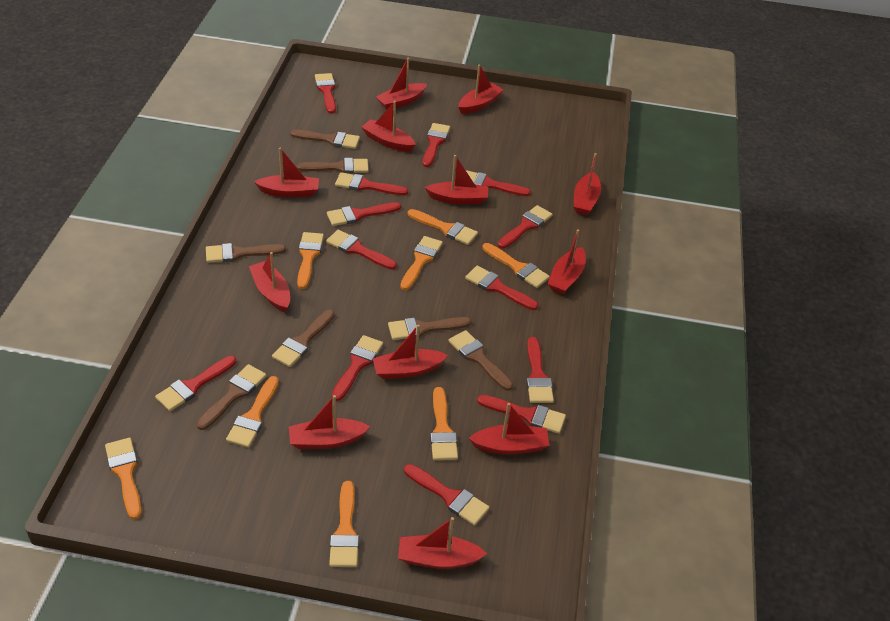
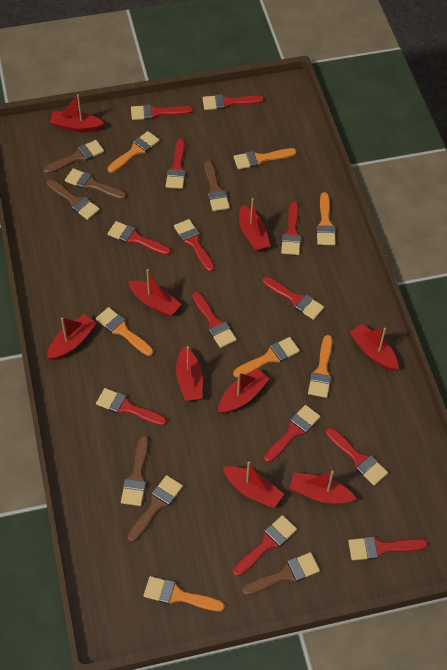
orange brush: [105,438,142,520] [226,376,279,448] [297,232,324,289] [329,481,359,567] [400,236,443,290] [408,209,478,245] [430,387,458,460] [482,243,550,288] = 8 -> [96,307,153,356] [108,131,160,173] [144,576,225,611] [233,337,300,378] [234,148,297,170] [308,335,333,398] [316,192,336,245] = 7
red boat: [249,252,290,312] [254,148,319,197] [289,395,370,449] [362,101,416,152] [372,324,448,379] [376,58,427,110] [398,517,487,569] [424,155,488,204] [458,64,503,114] [468,403,550,455] [548,229,586,294] [574,153,601,215] = 12 -> [47,314,96,360] [50,94,105,132] [128,269,181,317] [176,346,203,401] [218,368,269,414] [223,461,284,508] [239,198,270,251] [289,471,356,504] [349,323,398,371] = 9

